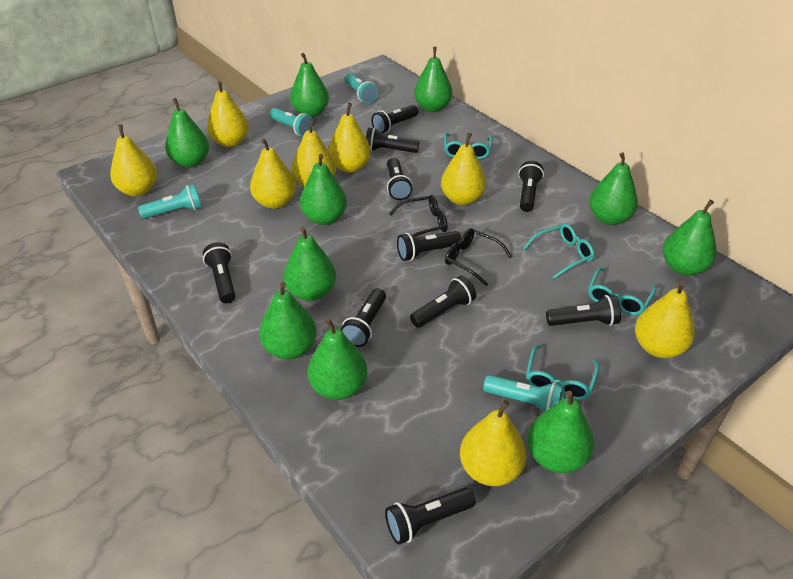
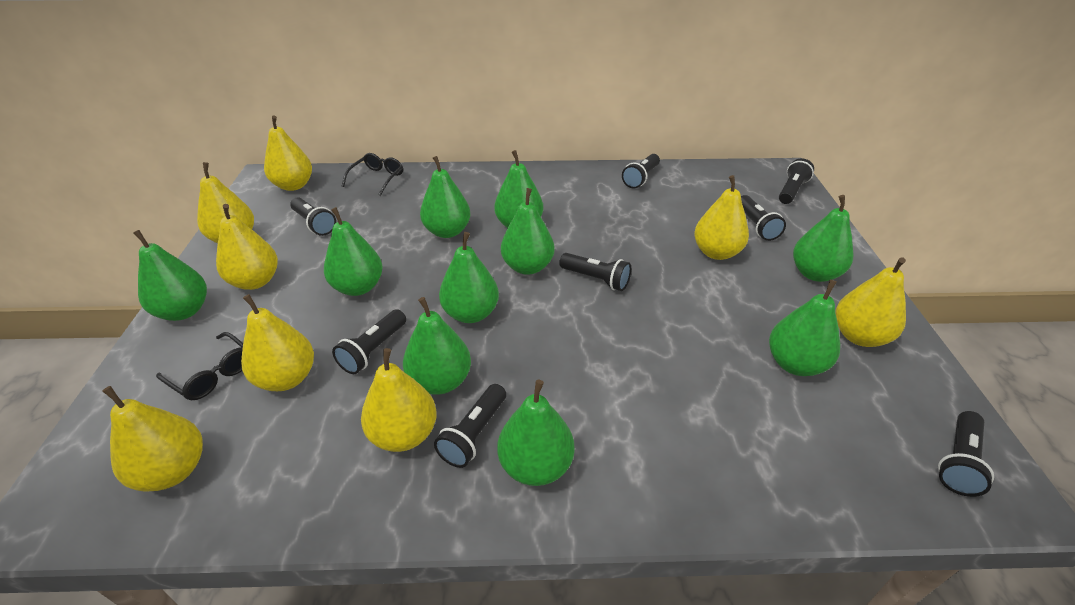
black flashlight: [203,242,235,303] [340,288,386,347] [366,128,420,153] [371,105,418,133] [385,487,475,544] [387,158,412,200] [397,231,461,261] [410,276,476,328] [518,161,544,212] [546,295,621,326] = 10 -> [290,197,336,236] [332,309,406,374] [434,384,506,468] [559,253,631,291] [622,154,660,188] [741,195,786,241] [779,158,814,204] [938,411,994,497] = 8
turquoise flashlight: [138,184,202,219] [269,108,314,136] [345,73,378,104] [483,375,565,412] = 4 -> none = 0
turquoise glasses: [444,133,493,159] [523,223,595,279] [526,345,599,400] [588,268,657,315] = 4 -> none = 0

